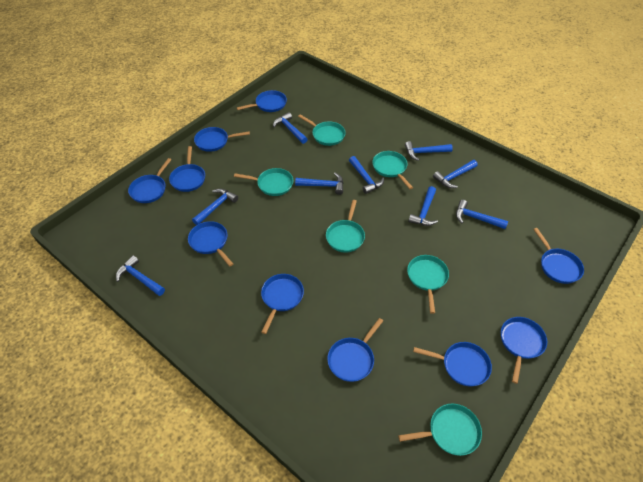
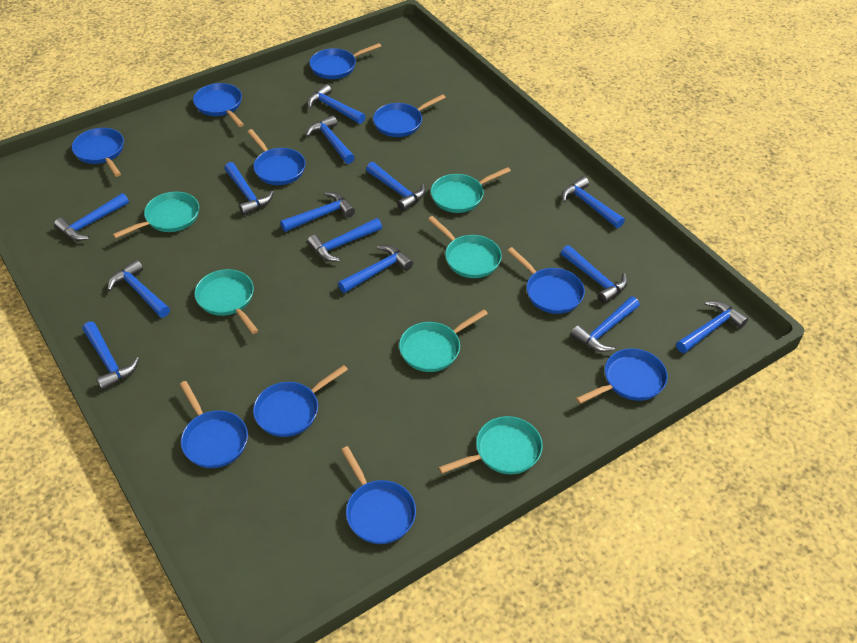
blue hammer: [116,255,165,296] [192,188,238,225] [273,112,308,144] [295,173,343,195] [349,156,384,194] [405,141,453,161] [408,186,438,226] [433,160,478,188] [456,200,508,229] = 9 -> [54,193,129,241] [82,322,139,390] [108,260,170,318] [224,162,274,215] [280,192,355,232] [306,115,355,164] [307,84,366,124] [307,218,382,261] [338,245,413,293] [366,162,426,211] [561,245,628,304] [562,176,625,228] [571,296,640,352] [676,301,748,353] = 14

